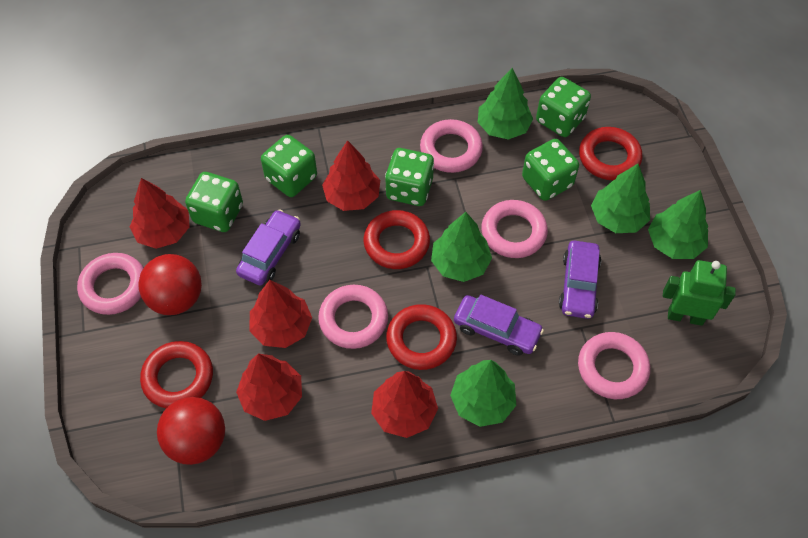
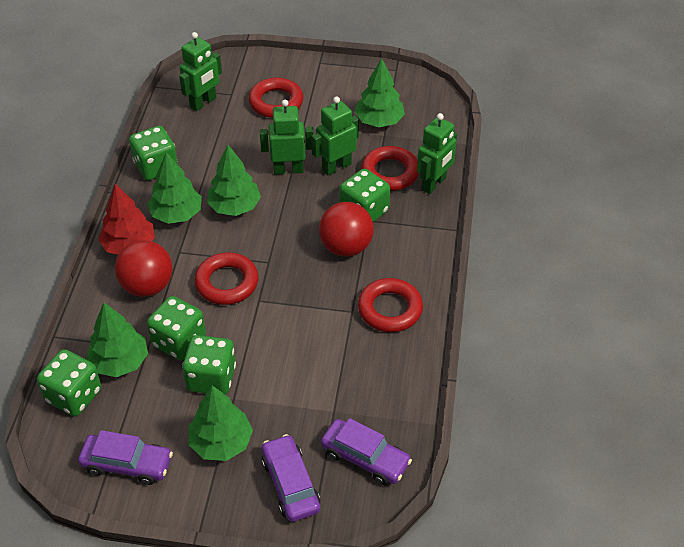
green robot: [663,260,736,326] = 1 -> [179,32,222,111] [260,100,313,175] [311,96,359,176] [417,113,457,194] = 4
pink ring: [77,253,144,315] [318,285,388,349] [420,119,483,173] [481,200,548,258] [578,332,650,399] = 5 -> none = 0
red tree: [130,178,190,249] [236,354,302,421] [249,280,312,348] [322,140,380,211] [371,371,438,438] = 5 -> [98,184,155,255] = 1

